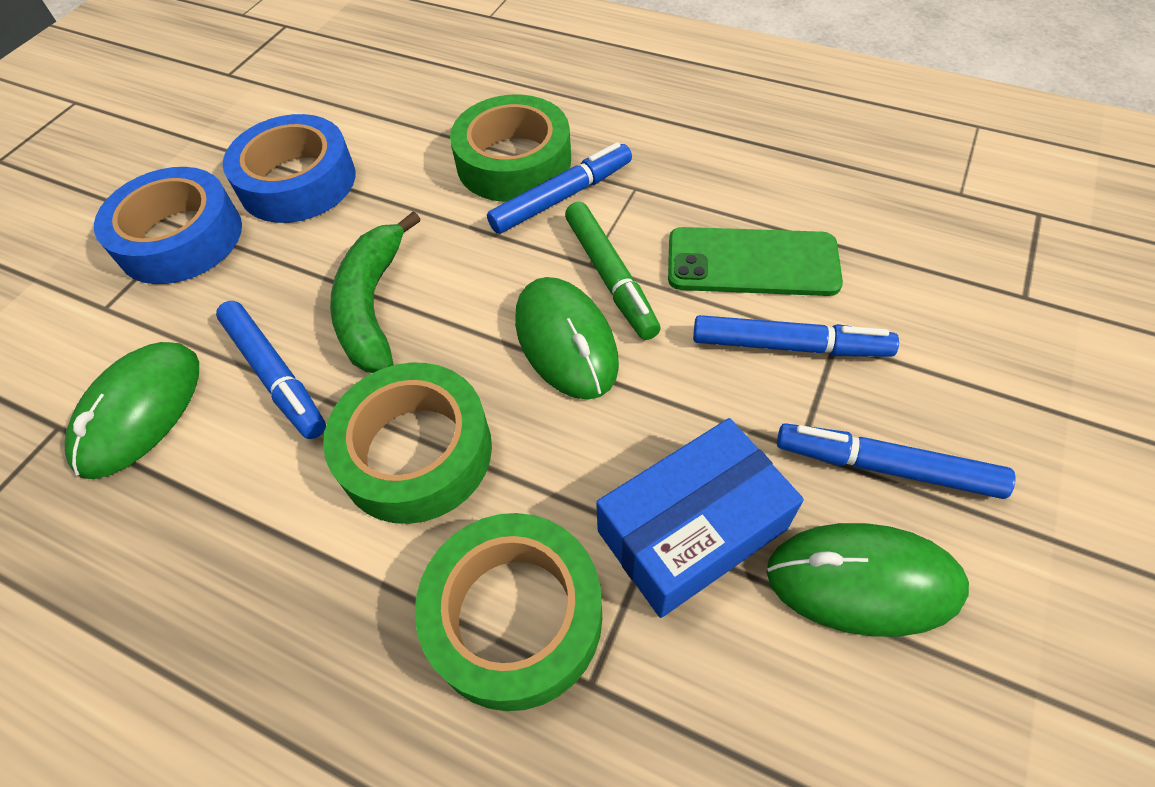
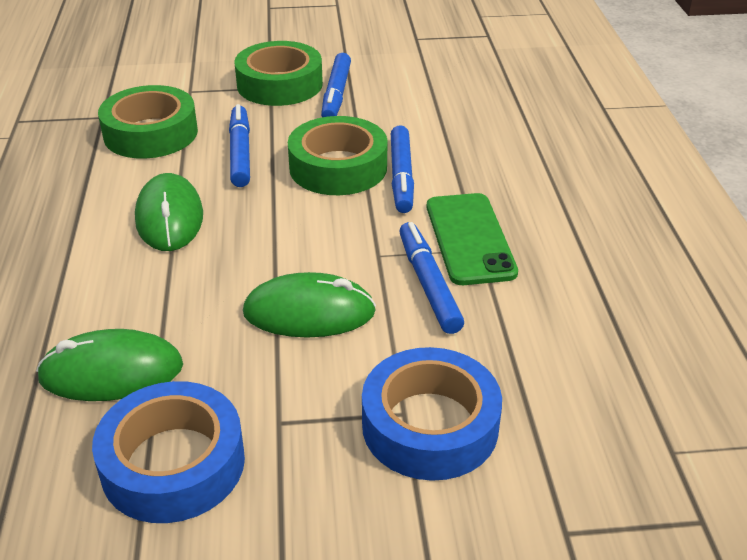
blue box: [596,418,804,618] = 1 -> none = 0
green banana: [330,211,421,373] = 1 -> none = 0
green marker: [565,202,661,340] = 1 -> none = 0

